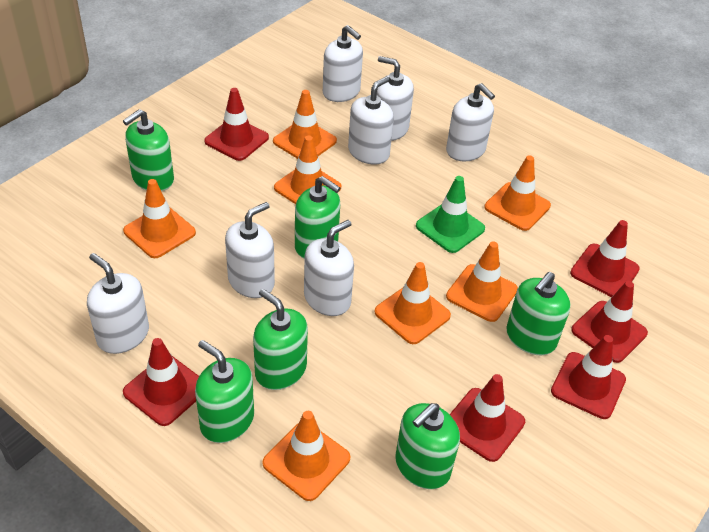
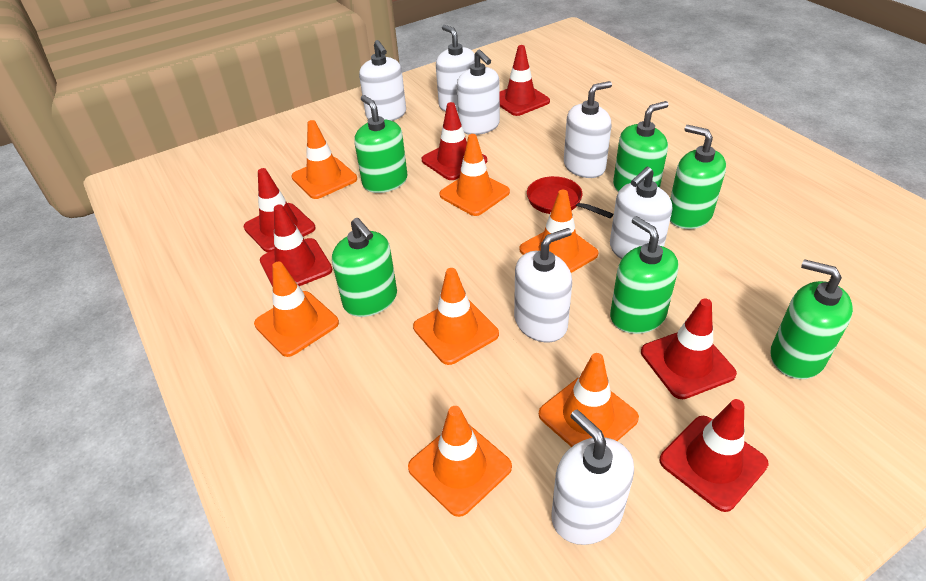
green traffic cone: [416,176,485,253] = 1 -> none = 0
red pan: none = 0 -> [527,176,613,218] = 1

